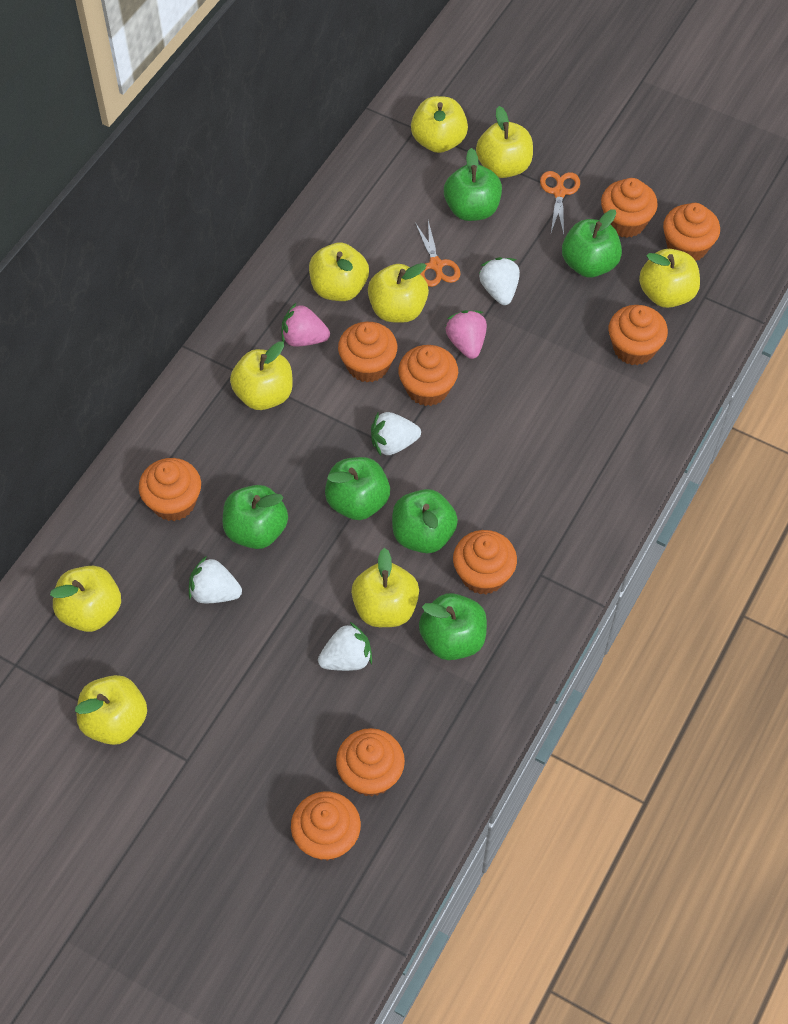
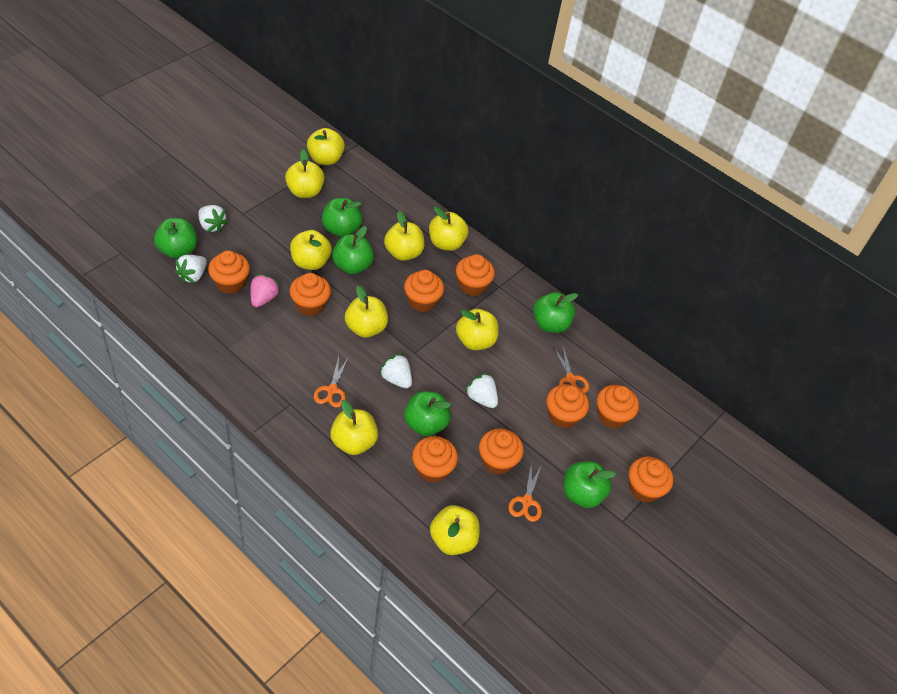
orange scissors: [415,221,460,287] [540,171,580,235] = 2 -> [314,357,348,407] [508,463,542,522] [554,346,589,393] = 3
pink strawberry: [281,303,330,347] [445,310,487,359] = 2 -> [250,274,280,307] = 1

